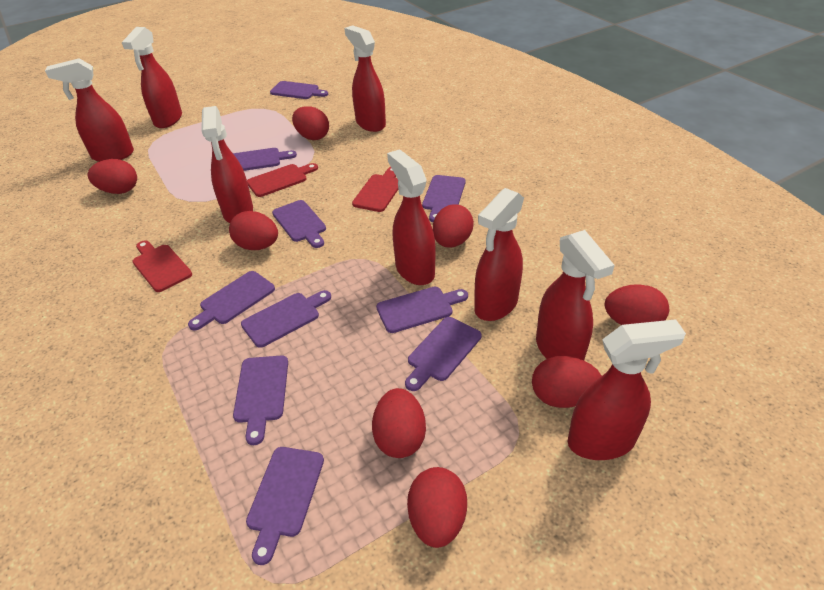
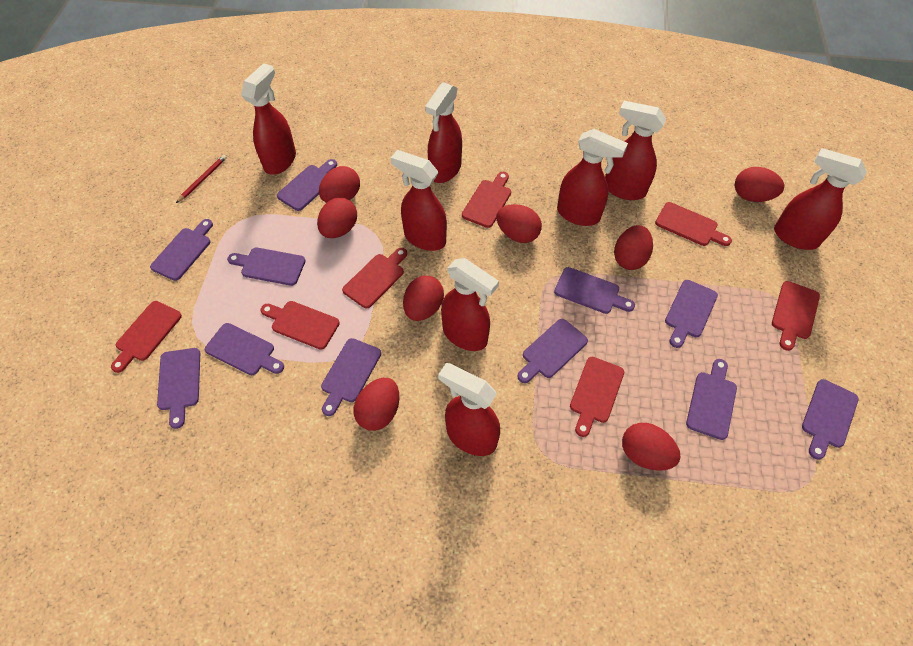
purple cutting board: [188,271,275,331] [233,148,297,171] [233,355,288,445] [241,290,331,348] [246,447,324,565] [270,81,328,99] [272,200,326,248] [376,287,468,333] [405,317,482,391] [422,175,466,222] = 10 -> [150,219,213,281] [157,348,200,429] [205,323,284,375] [227,248,306,286] [277,159,337,211] [321,338,381,416] [517,319,588,383] [554,267,635,314] [665,280,718,348] [686,359,737,440] [802,379,859,460] = 11
red cutting board: [132,240,192,292] [247,163,318,197] [352,167,398,212] = 3 -> [111,301,182,373] [261,301,340,350] [342,248,407,308] [462,172,511,228] [570,357,624,437] [655,202,732,246] [772,281,820,351] = 7
red pencil: none = 0 -> [176,155,227,203] = 1

